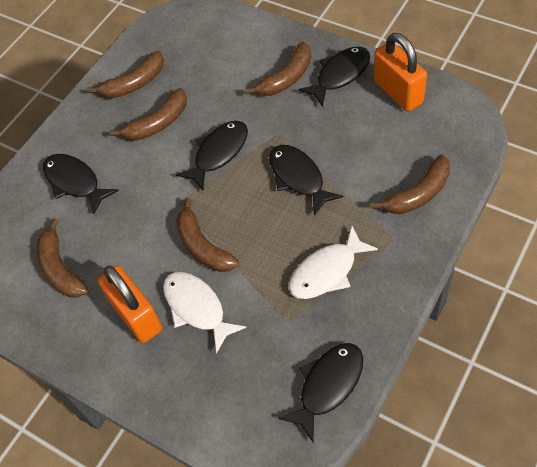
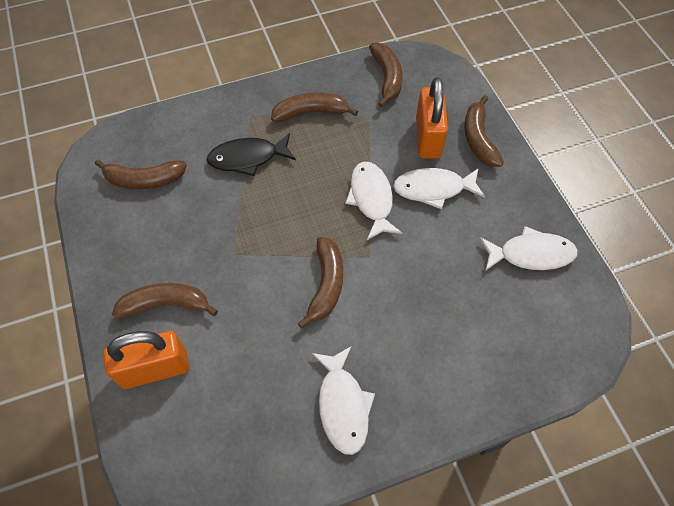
black fish: [43,154,119,214] [176,121,248,191] [269,145,343,216] [278,343,363,443] [298,46,370,107] = 5 -> [207,133,296,176] = 1
white fish: [163,272,246,354] [289,226,378,299] = 2 -> [312,346,375,455] [345,162,402,240] [393,168,485,209] [480,226,578,271] = 4

